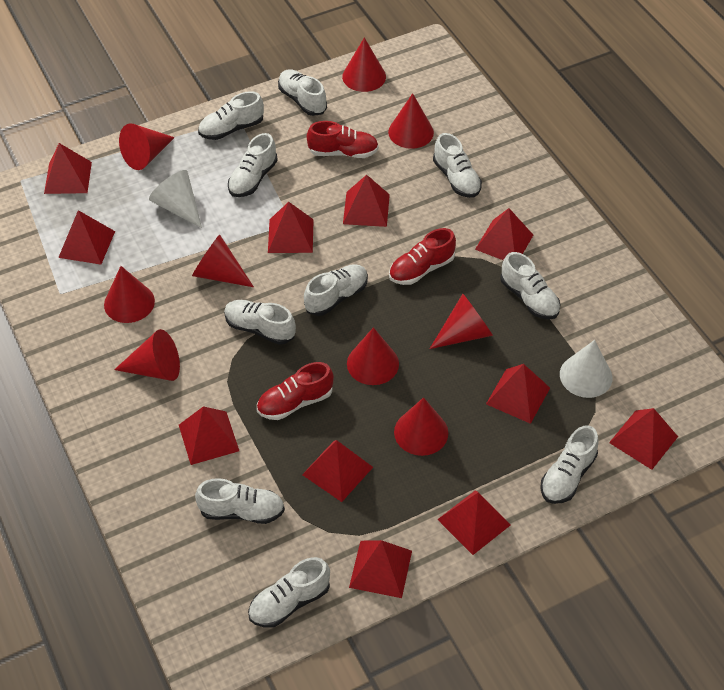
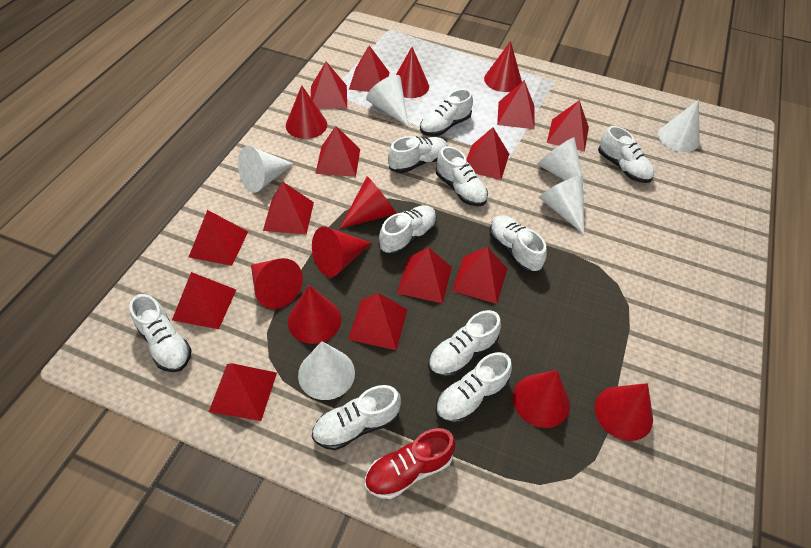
red pyramid: [44,143,92,194] [58,210,115,265] [179,406,239,465] [268,202,314,253] [302,440,373,502] [343,175,390,227] [349,540,412,598] [437,490,511,555] [475,208,533,260] [486,364,550,424] [609,408,678,470] = 11 -> [172,272,236,329] [189,210,248,266] [209,363,277,421] [263,182,314,235] [311,62,347,109] [315,126,360,177] [348,293,408,350] [349,45,390,92] [397,247,452,303] [452,247,507,304] [466,127,509,180] [497,80,535,129] [547,100,589,151] = 13
red shoe: [257,362,334,420] [307,121,379,158] [389,228,456,285] = 3 -> [365,428,456,499] = 1
white cone: [149,170,202,228] [560,340,612,398] = 2 -> [238,146,294,193] [298,341,355,400] [366,75,408,126] [537,137,585,192] [539,176,584,234] [658,100,700,152] = 6

